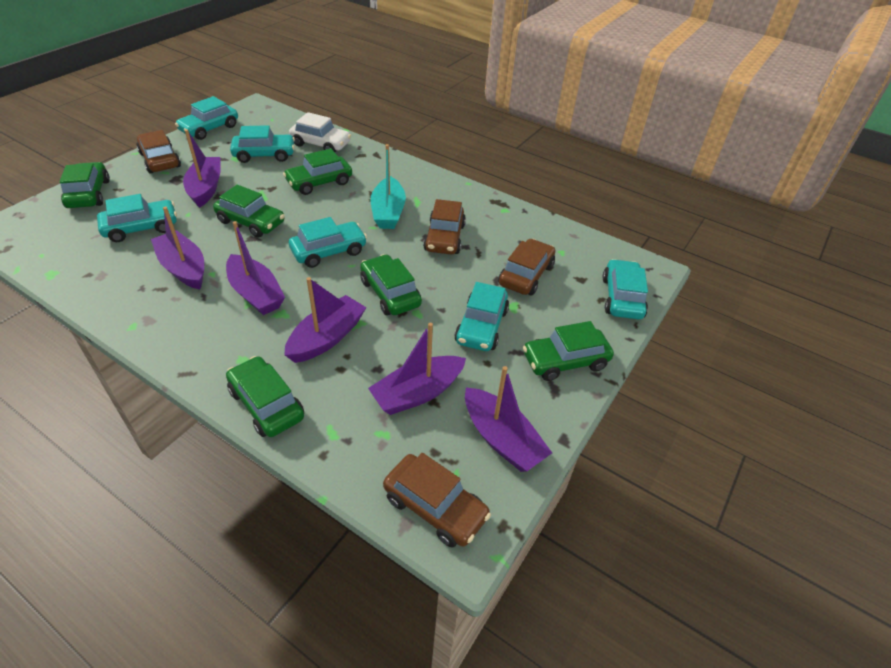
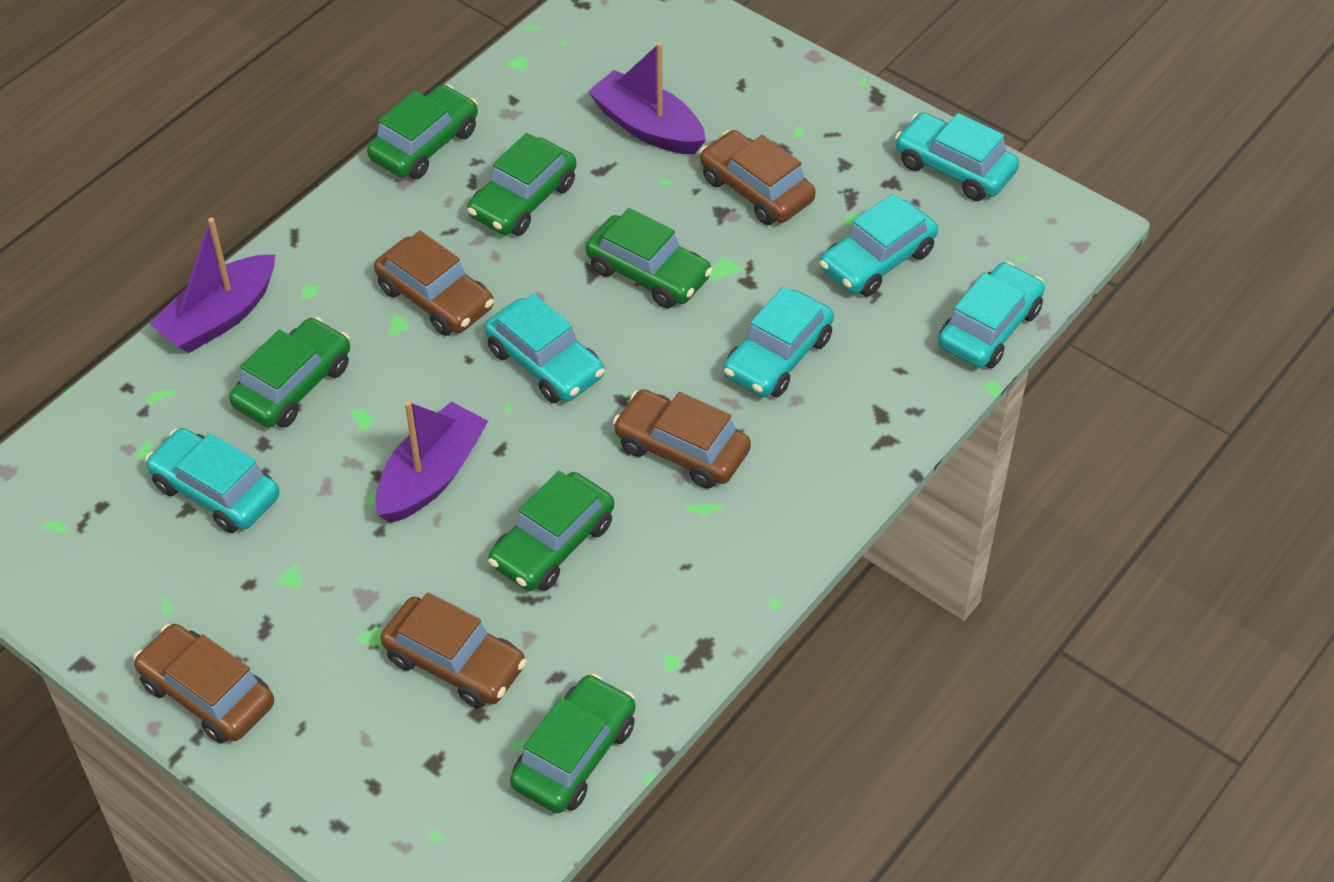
brown car: [136,130,181,174] [383,453,491,547] [423,199,466,254] [498,239,555,296] = 4 -> [134,624,274,744] [374,231,494,336] [380,592,527,708] [613,389,751,489] [700,130,816,225] = 5
purple boat: [151,207,204,289] [183,129,221,208] [226,221,285,315] [284,277,367,363] [368,323,466,415] [465,366,552,472] = 6 -> [150,218,275,353] [375,401,488,523] [588,42,706,154] = 3
turquoise boat: [371,144,406,229] = 1 -> none = 0
white car: [289,112,351,152] = 1 -> none = 0

